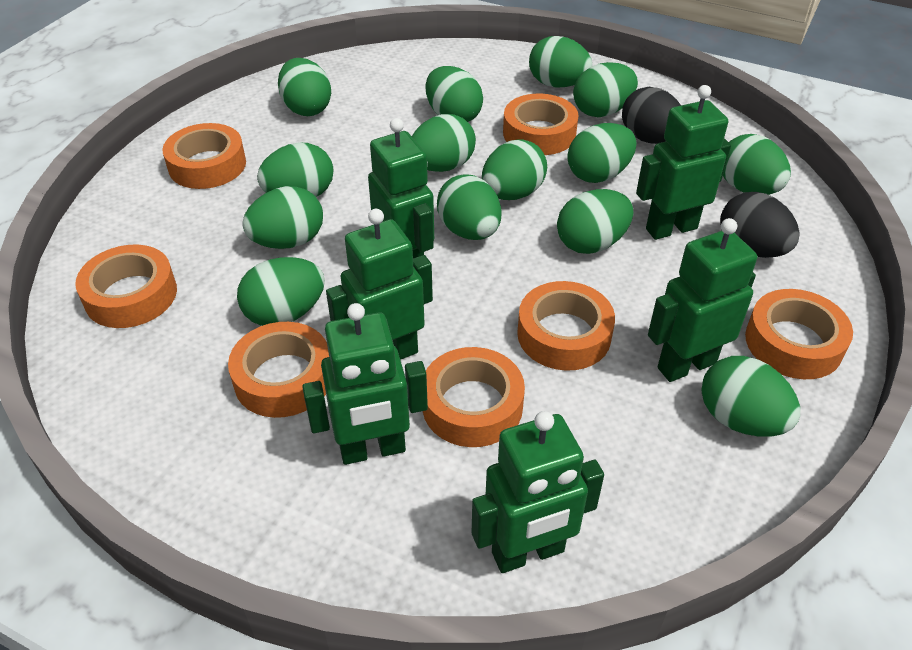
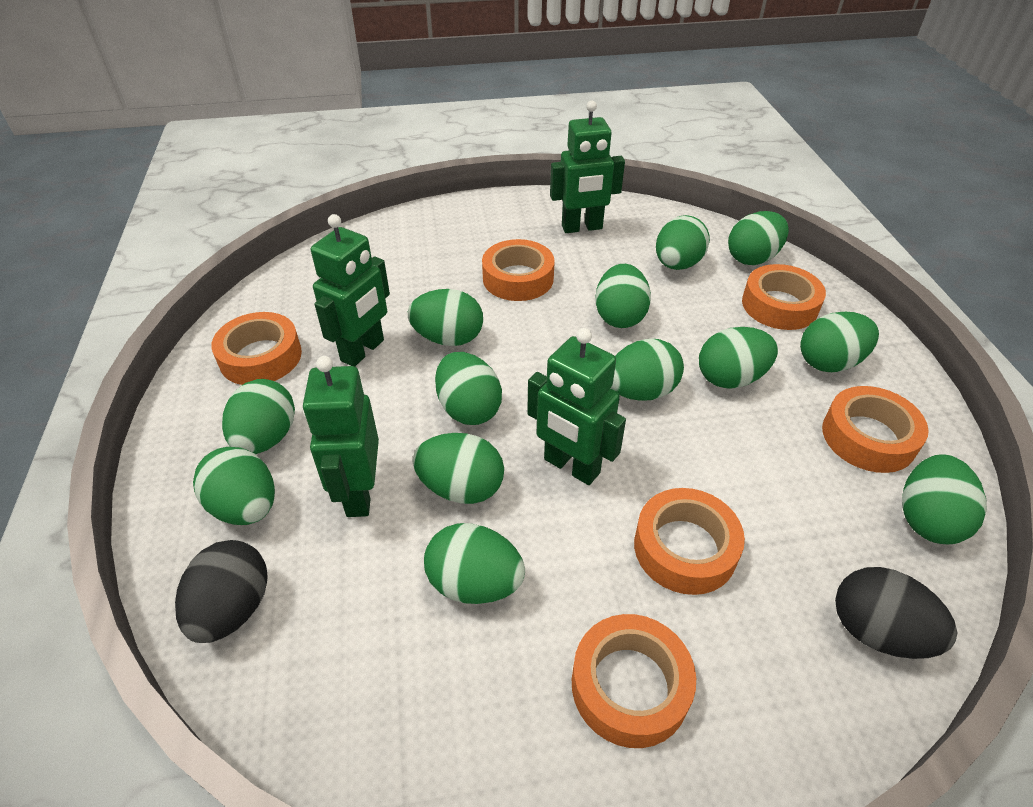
green egg: [237,257,325,326] [242,186,323,249] [257,142,333,197] [278,58,331,116] [412,114,476,172] [425,66,483,122] [437,174,501,240] [482,139,547,200] [529,36,593,87] [557,189,634,254] [567,123,637,183] [573,62,638,117] [701,356,800,436] [723,134,791,195] = 14 -> [193,447,275,525] [222,379,295,454] [408,289,483,346] [413,433,504,504] [424,523,525,604] [435,352,502,425] [595,264,651,328] [611,339,684,401] [656,215,710,270] [699,327,778,389] [728,211,789,265] [800,312,879,372] [902,454,987,544] = 13
green robot: [302,303,428,465] [326,209,433,360] [368,118,434,258] [472,411,604,573] [636,85,731,240] [648,218,757,382] = 6 -> [303,356,379,517] [311,214,390,366] [527,328,626,485] [550,101,625,233] = 4
orange tape: [75,245,177,328] [162,123,246,189] [228,322,329,418] [423,347,525,447] [503,94,578,155] [517,281,615,371] [745,289,853,379] = 7 -> [211,312,302,385] [482,239,555,301] [572,614,696,748] [634,488,745,595] [742,264,826,330] [822,386,929,473] = 6

